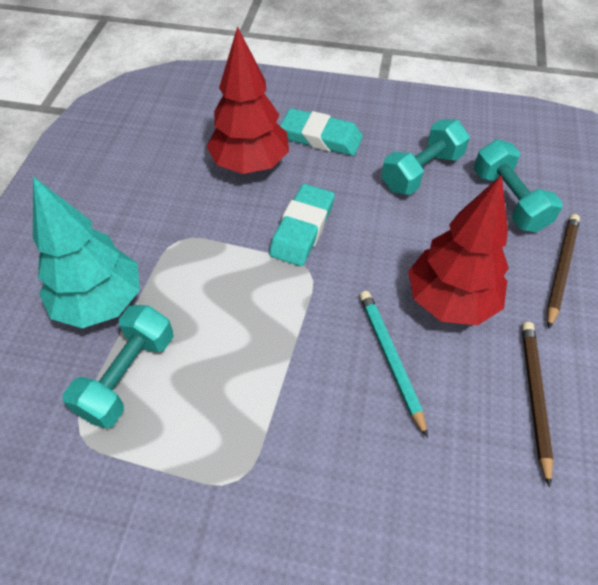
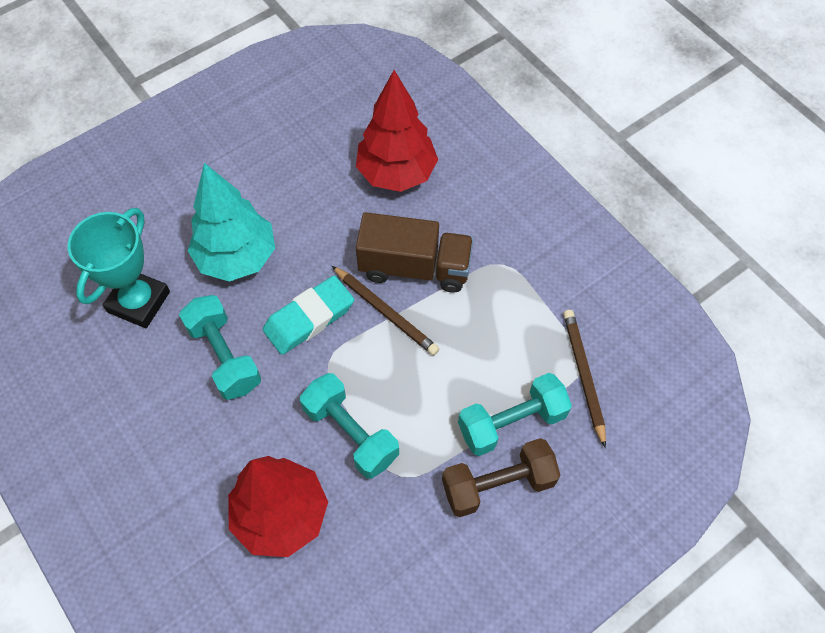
brown dumbbell: none = 0 -> [442,438,561,517] = 1
brown truck: none = 0 -> [356,212,473,293] = 1
turquoise eraser: [269,184,335,266] [280,108,363,156] = 2 -> [263,275,354,355] = 1
turquoise pencil: [359,291,428,438] = 1 -> none = 0
turquoise trophy: none = 0 -> [68,208,170,328] = 1

